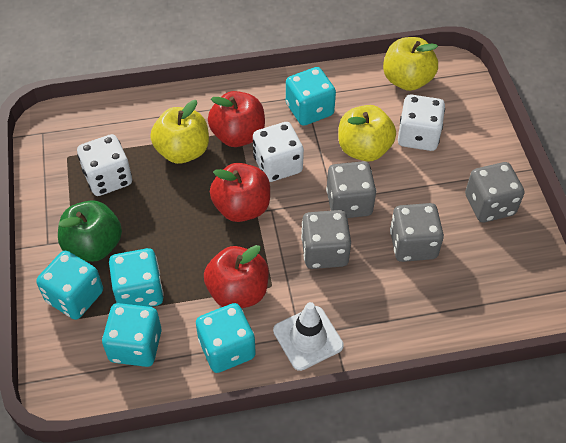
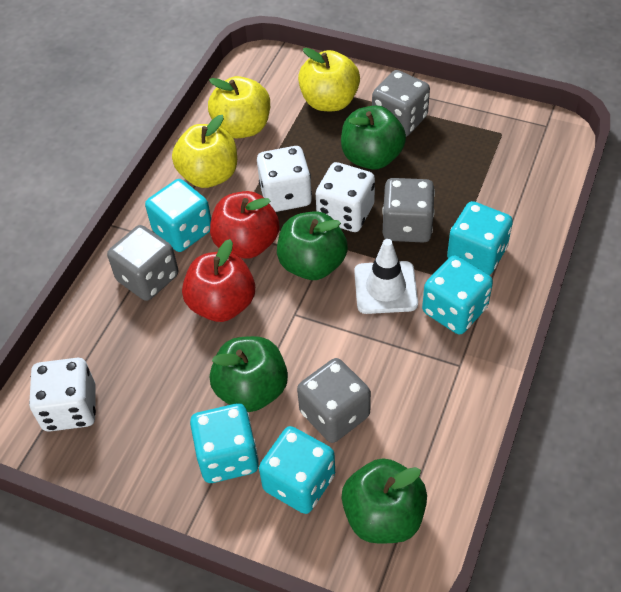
green apple: [58,200,122,262] = 1 -> [210,336,288,412] [277,211,348,280] [341,105,406,170] [341,458,427,543] = 4
red apple: [204,245,269,308] [208,91,265,147] [210,163,270,222] = 3 -> [182,239,255,322] [210,191,279,259] = 2

